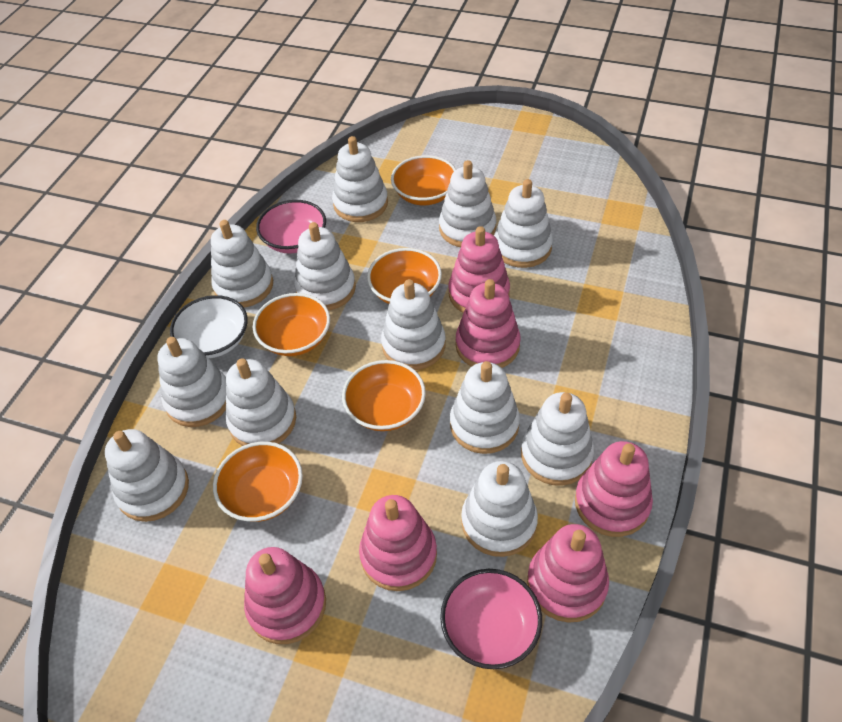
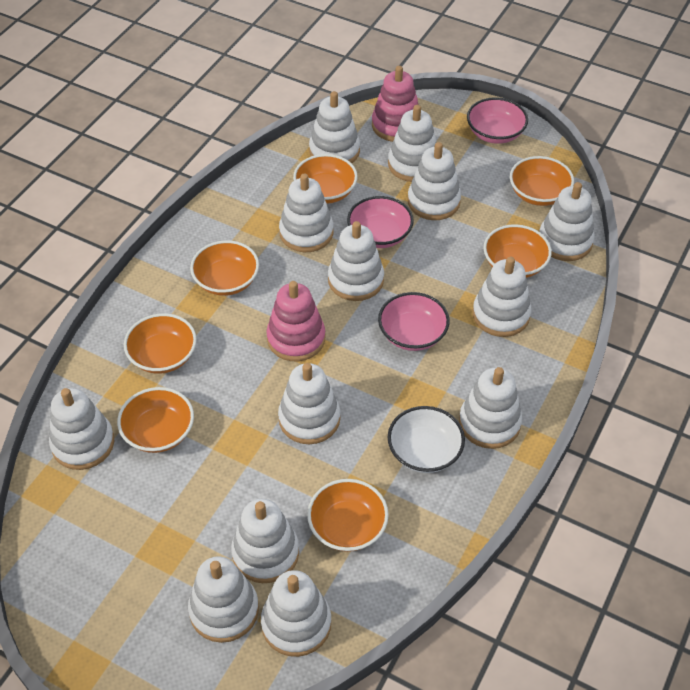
orange bowl: [213,442,303,522] [253,293,330,356] [342,360,426,431] [367,248,442,304] [391,155,456,205] = 5 -> [117,387,194,453] [124,313,197,373] [190,240,259,296] [293,154,358,204] [307,479,389,552] [483,224,552,278] [510,156,574,206] = 7
pink bowl: [256,200,326,254] [440,569,542,669] = 2 -> [347,196,414,248] [378,292,450,351] [467,97,528,144] = 3
pink stacking toy: [244,547,326,644] [359,495,437,591] [448,226,510,313] [456,279,521,368] [527,524,609,623] [575,441,653,537] = 6 -> [267,281,325,361] [372,66,419,142] = 2
white stacking toy: [105,429,189,522] [157,337,226,427] [211,220,273,307] [226,358,296,446] [294,222,356,310] [332,136,388,222] [381,279,446,370] [439,160,496,247] [450,361,520,454] [461,461,538,557] [494,179,553,268] [521,392,594,486] = 12 -> [49,388,114,470] [188,556,259,643] [231,499,299,583] [261,570,331,657] [278,363,340,444] [279,173,334,252] [309,91,360,163] [328,221,384,301] [388,105,436,182] [407,142,461,220] [459,367,522,449] [473,257,531,337] [539,182,595,261] = 13

